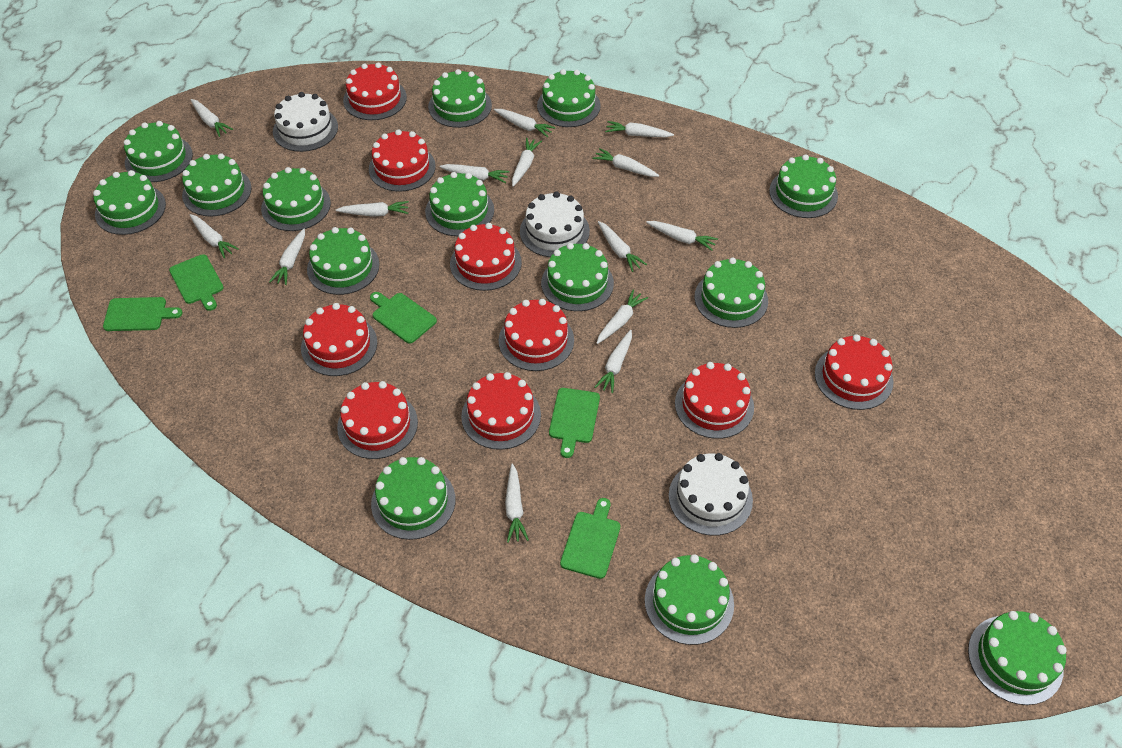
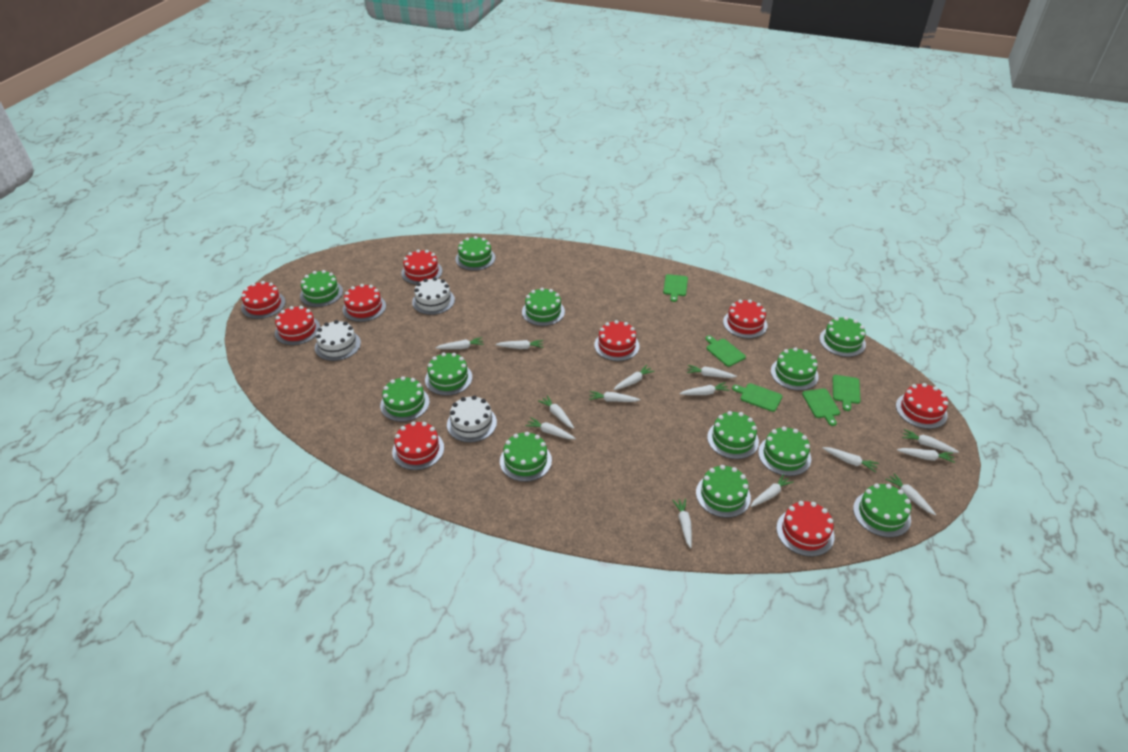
green cake: [93,170,166,235] [124,121,193,182] [182,153,252,217] [261,167,331,231] [307,227,380,295] [371,457,455,540] [425,172,494,236] [428,69,492,128] [537,69,601,127] [541,243,614,311] [645,554,734,645] [694,257,768,328] [769,154,838,218] [968,611,1067,705] = 14 -> [300,270,343,307] [380,376,430,422] [425,353,472,396] [456,236,495,271] [500,432,552,482] [522,288,565,326] [696,465,751,518] [707,411,759,459] [758,426,811,476] [771,347,819,390] [819,316,866,357] [853,483,911,537] = 12

